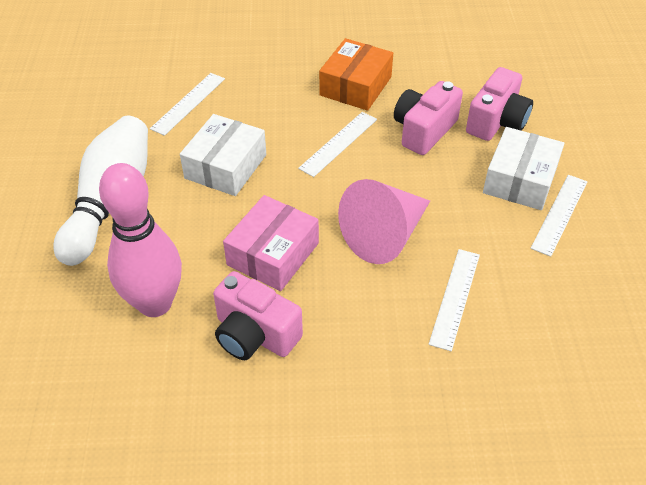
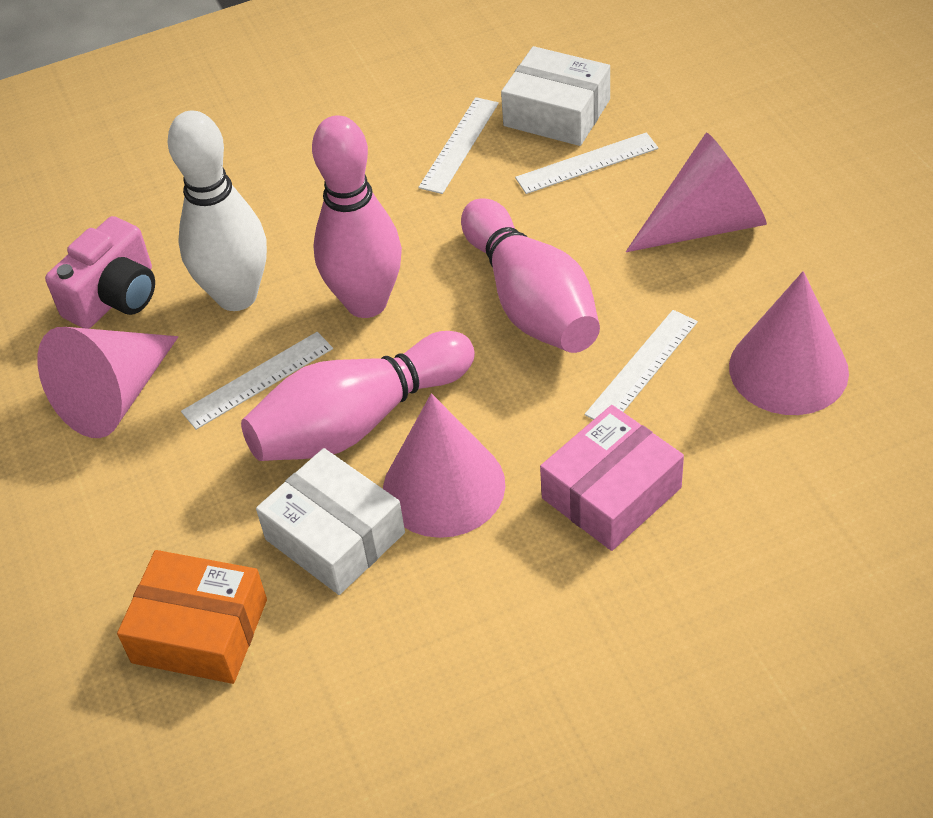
pink bowling pin: [99,163,182,317] = 1 -> [241,331,475,461] [312,115,402,318] [461,198,600,353] = 3
pink camera: [213,271,303,360] [394,81,463,155] [466,67,533,141] = 3 -> [45,216,155,329] = 1
pink cone: [338,179,430,264] = 1 -> [37,327,178,438] [383,393,505,538] [626,132,767,252] [729,271,849,415] = 4

